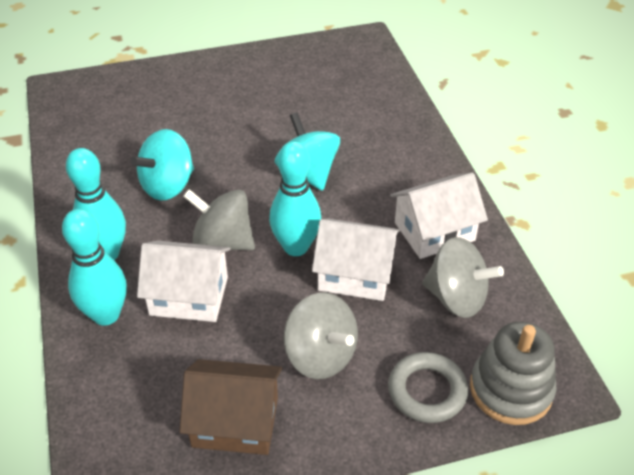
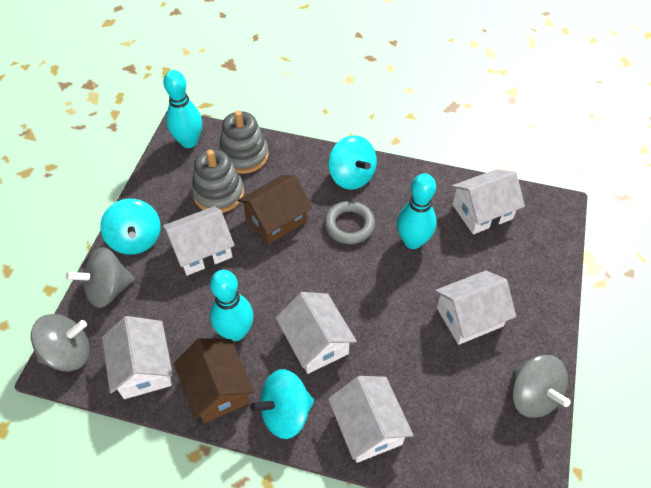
brown house: [179,359,282,455] = 1 -> [174,338,254,423] [238,175,312,245] = 2
grey stacking toy: [470,322,556,425] = 1 -> [192,149,244,213] [219,110,269,174] = 2
turquoise spinning top: [130,129,194,200] [275,113,340,191] = 2 -> [101,199,161,255] [250,369,314,439] [328,135,377,190] = 3
white house: [137,241,231,322] [312,218,400,301] [390,173,488,259] = 3 -> [102,316,173,399] [163,206,235,276] [276,292,357,374] [328,376,413,463] [435,271,516,345] [451,169,525,234] = 6

